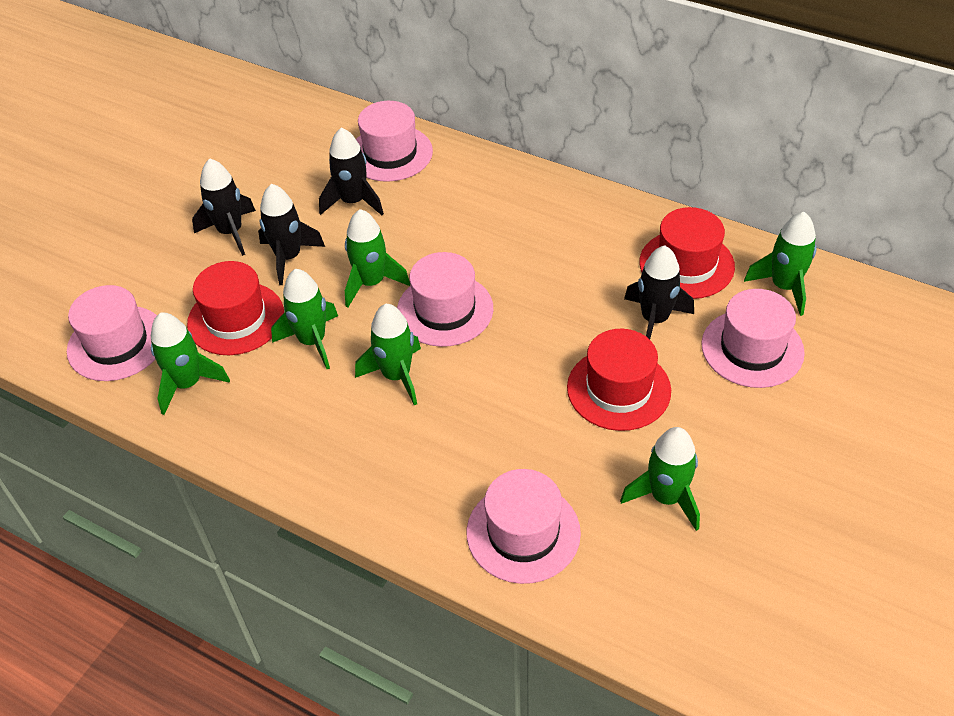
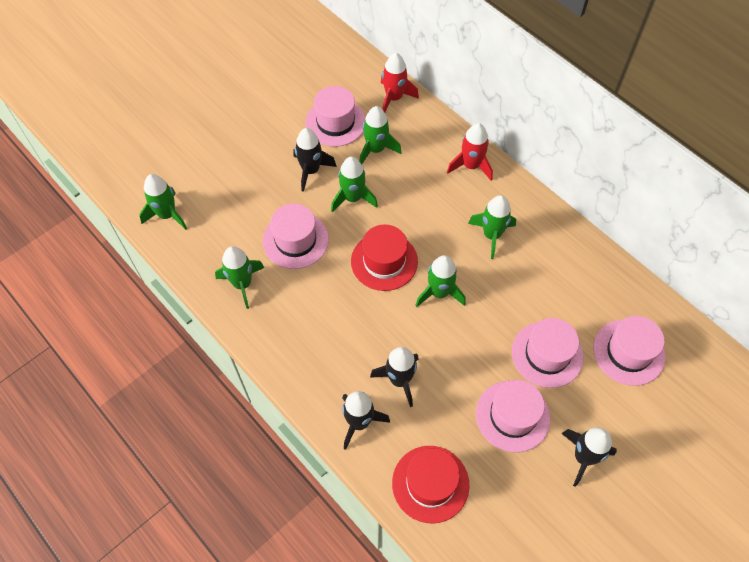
red hat: [187,261,284,355] [567,329,671,431] [639,207,735,299] = 3 -> [351,225,418,291] [392,446,470,523] = 2
red rocket: none = 0 -> [381,53,419,112] [447,123,493,180] = 2

